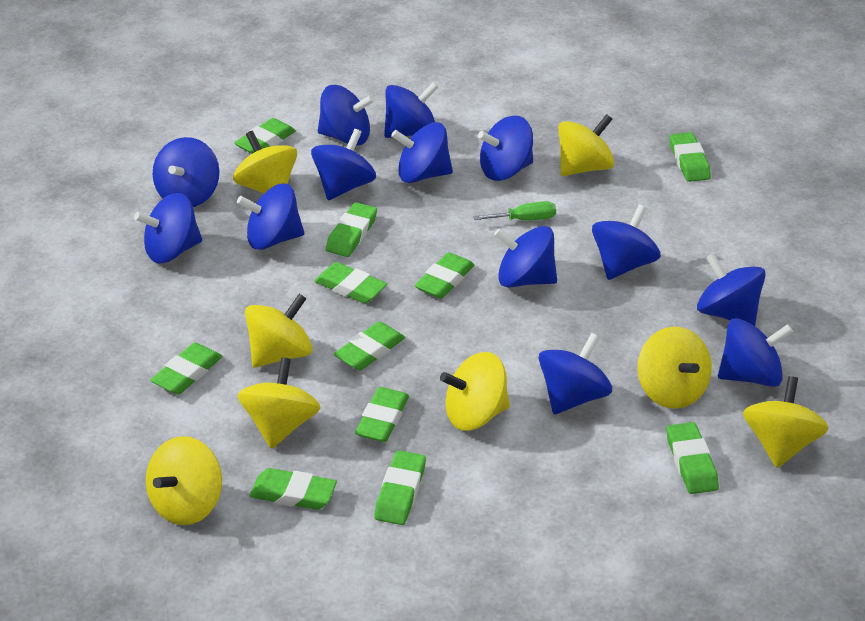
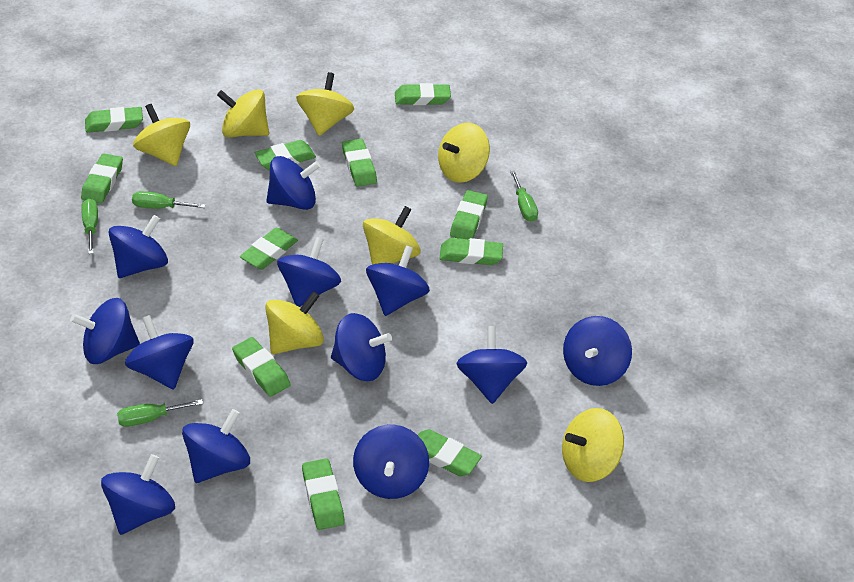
blue spinning top: [134,193,202,263] [153,137,219,207] [237,183,304,250] [311,129,376,200] [318,85,374,146] [384,82,439,138] [391,122,453,183] [478,116,533,181] [494,226,557,288] [539,333,612,414] [592,205,661,280] [697,253,766,326] [718,318,793,387] = 13 -> [70,298,140,364] [101,454,175,535] [109,215,168,278] [125,315,194,390] [182,409,250,483] [266,156,320,210] [277,237,341,307] [331,313,392,381] [353,425,429,499] [366,245,430,316] [456,326,527,404] [563,316,632,386] = 12
green screwdriver: [474,201,556,221] = 1 -> [81,199,98,254] [117,399,203,427] [132,191,206,209] [510,170,538,222] = 4
yellow spinning top: [146,436,222,525] [233,130,297,194] [237,357,321,449] [245,294,313,368] [440,352,510,431] [558,114,614,176] [637,327,712,409] [743,376,829,468] = 8 -> [133,104,190,166] [217,89,269,137] [265,291,324,354] [296,72,354,136] [363,206,421,265] [438,123,490,183] [562,408,624,482] = 7

